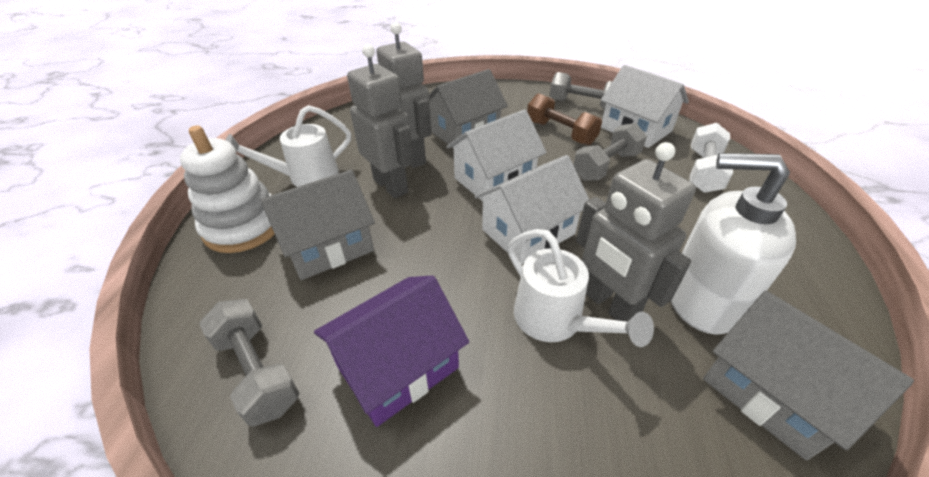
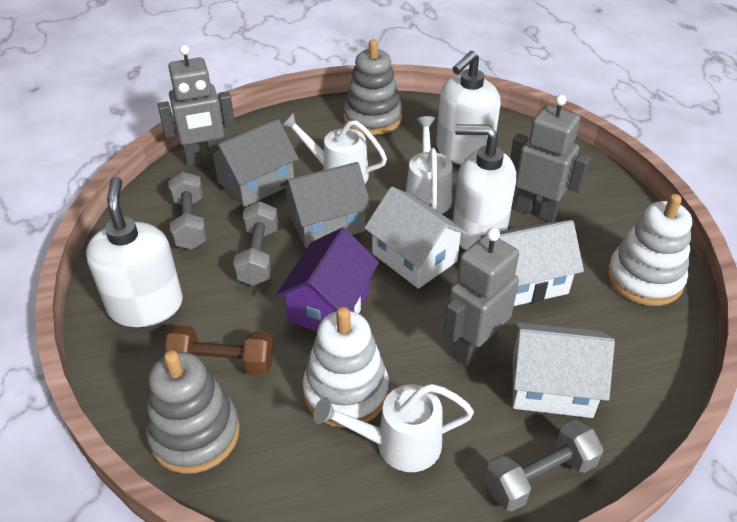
grey house: [260,170,375,280] [429,69,508,148] [703,291,914,461] = 3 -> [207,119,299,207] [280,162,372,248] = 2
grey stacking toy: none = 0 -> [146,350,240,474] [343,39,403,135] = 2
white dumbbell: [690,123,733,193] = 1 -> none = 0
white soap dispenser: [671,153,796,335] = 1 -> [86,177,183,327] [436,51,501,165] [453,124,516,250] = 3
white stacking toy: [180,125,274,253] = 1 -> [303,307,389,428] [608,194,692,306] = 2
white watering can: [226,105,351,187] [508,229,654,347] = 2 -> [282,113,387,183] [314,384,474,472] [406,116,453,214] = 3

